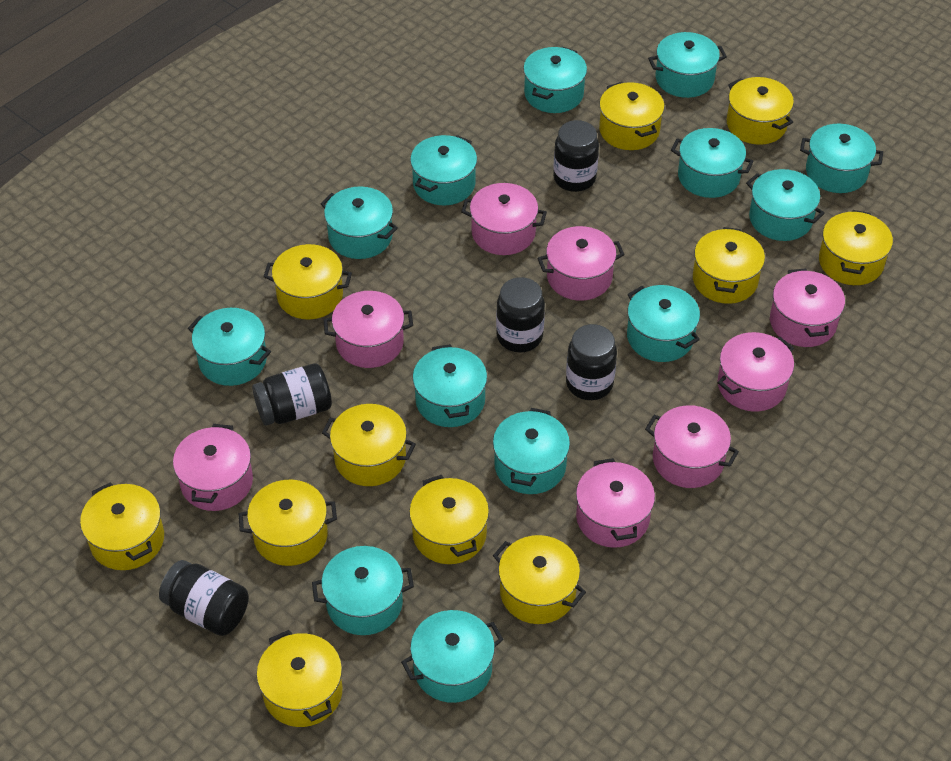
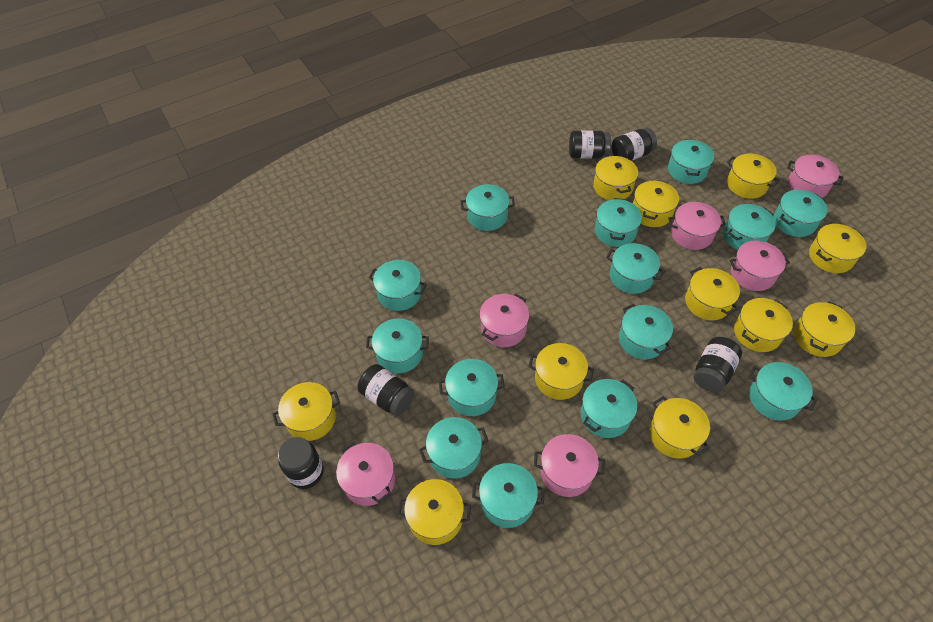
pink pot: [173,424,253,511] [323,291,413,368] [461,183,547,255] [537,226,625,301] [576,458,655,548] [645,405,739,488] [718,332,794,412] [770,268,845,347] = 8 -> [336,441,395,506] [479,293,529,347] [534,434,605,497] [668,202,726,250] [730,241,790,291] [787,155,843,198] = 6
turquoise pot: [188,308,271,386] [312,546,414,635] [320,186,398,259] [401,610,503,703] [410,135,477,205] [412,344,487,427] [493,408,570,494] [523,47,587,113] [627,285,700,362] [648,32,727,98] [671,128,754,198] [746,169,825,241] [800,124,883,193] = 13 -> [366,318,429,373] [369,260,427,311] [419,417,489,479] [439,359,505,416] [461,184,515,231] [472,463,544,528] [581,379,638,438] [595,198,642,247] [606,243,665,294] [619,304,673,359] [668,139,714,184] [723,204,776,250] [748,362,818,421] [774,190,827,237] = 14

